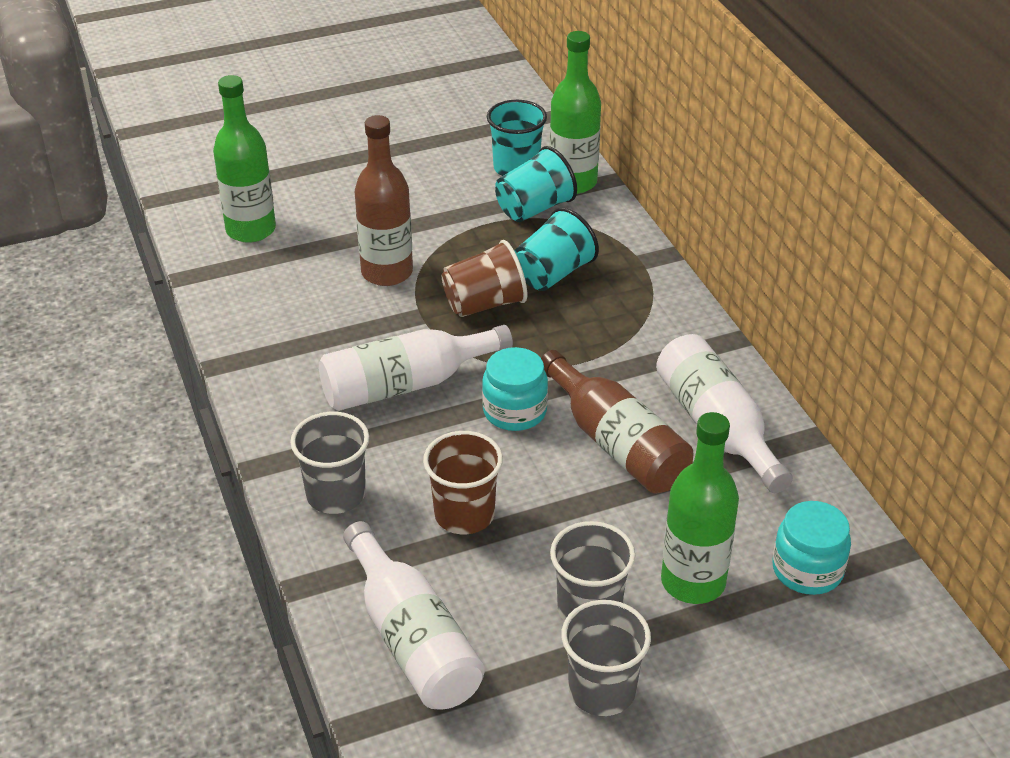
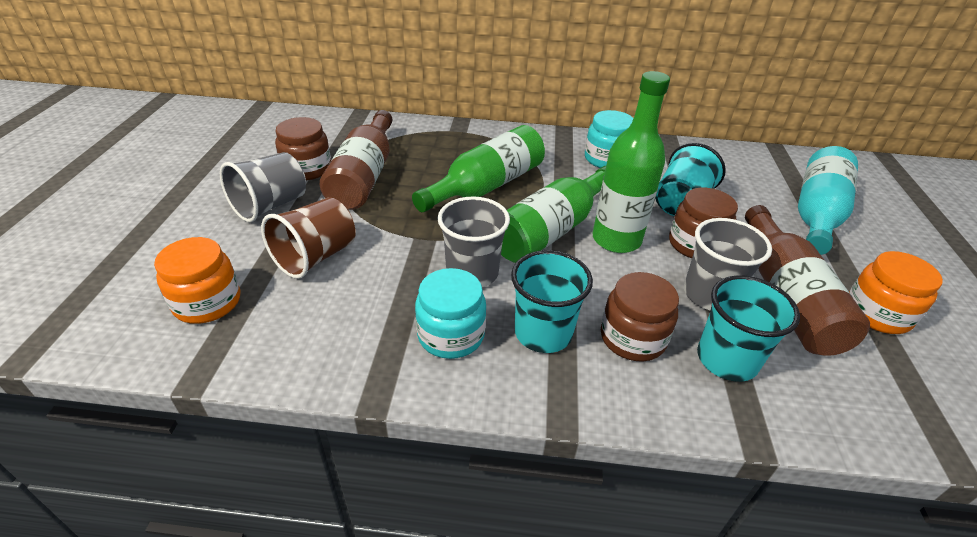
brown cup: [423,431,503,534] [442,240,527,317] = 2 -> [261,197,356,279] = 1
brown jar: none = 0 -> [275,117,331,180] [601,272,679,361] [669,187,738,258] = 3
orange jar: none = 0 -> [154,237,240,324] [849,251,943,334] = 2
turquoise bottle: none = 0 -> [798,146,858,255] = 1
white bottle: [319,325,513,411] [343,521,485,709] [656,334,793,493] = 3 -> none = 0

